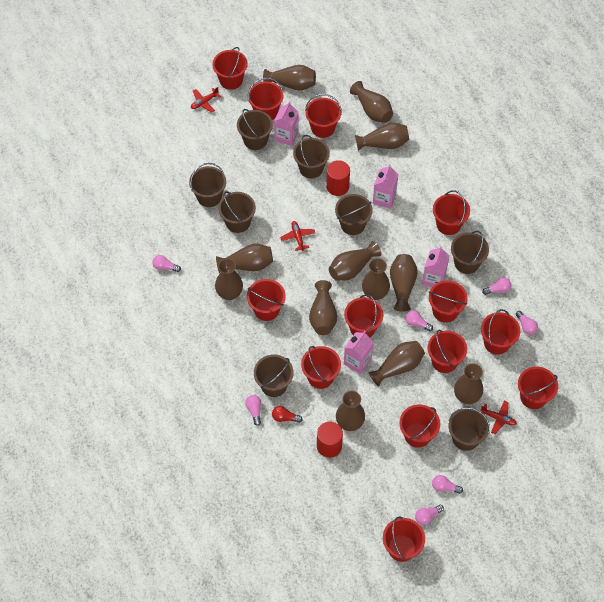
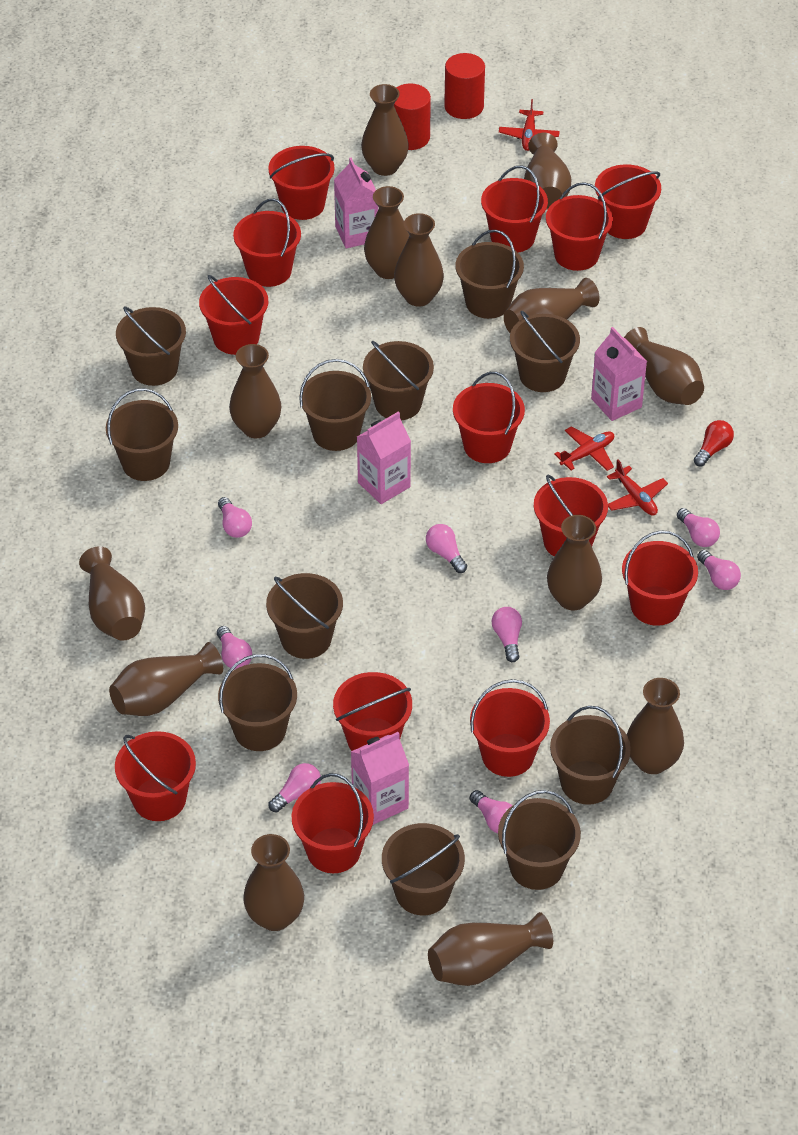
brown bucket: [189,163,226,207] [218,192,256,233] [237,109,273,150] [254,354,294,397] [293,135,330,178] [335,194,373,235] [449,408,490,451] [451,231,489,274] = 8 -> [106,388,178,481] [116,307,186,386] [218,654,297,751] [266,573,343,659] [299,359,371,451] [363,341,434,420] [382,823,465,915] [455,230,524,319] [498,790,581,890] [510,311,580,392] [550,706,631,805] = 11
brown vase: [215,258,243,300] [216,244,273,273] [263,65,316,91] [309,280,337,335] [329,241,381,280] [336,391,365,431] [350,81,393,123] [355,123,409,151] [362,258,390,300] [369,341,425,387] [390,254,418,312] [454,364,483,404] = 12 -> [79,546,145,641] [109,642,223,716] [229,344,281,438] [243,834,304,931] [361,84,409,176] [364,186,410,279] [394,213,444,306] [428,912,553,986] [504,278,600,333] [524,133,571,209] [547,515,602,611] [624,327,704,405] [627,678,684,774] = 13
pink light bulb: [152,255,181,272] [245,395,261,426] [405,310,433,331] [415,505,444,525] [432,475,463,494] [482,277,511,295] [516,311,538,334] = 7 -> [217,626,252,669] [218,497,252,538] [268,763,321,812] [426,524,467,573] [470,790,513,833] [492,607,522,662] [677,508,720,547] [697,550,741,590] = 8

